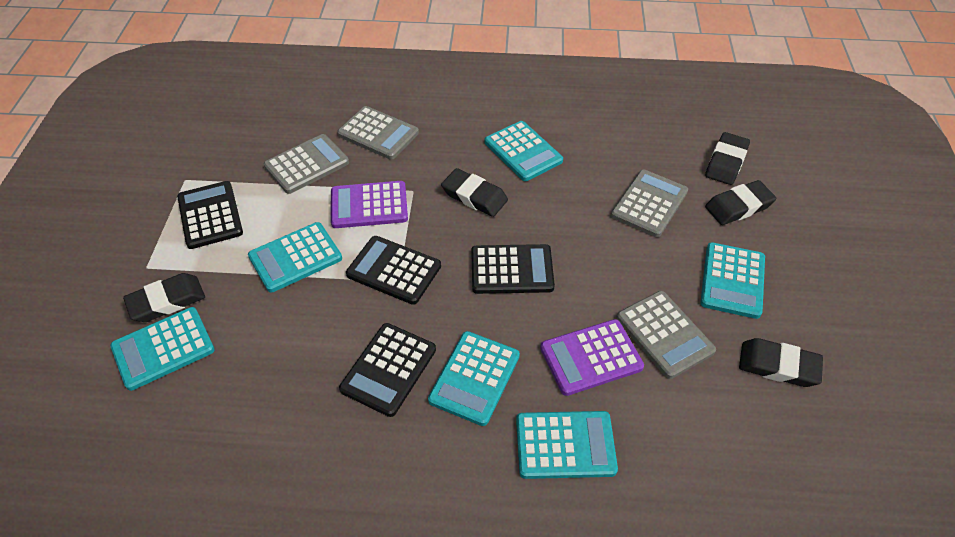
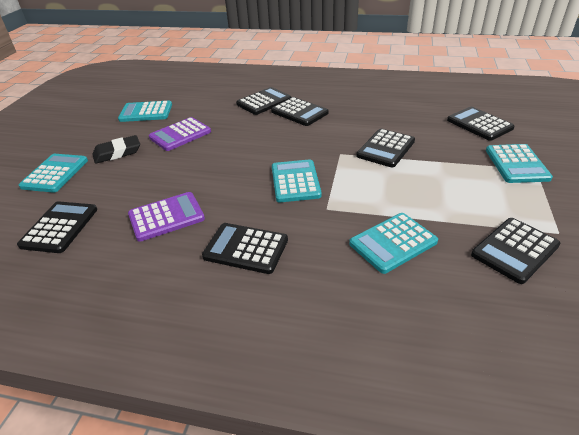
black calculator: [177,181,243,249] [339,323,436,417] [346,236,441,305] [471,244,555,294] = 4 -> [17,201,97,253] [202,223,288,274] [236,87,291,115] [271,97,329,126] [356,129,415,167] [447,107,514,141] [471,218,560,284] = 7
black eraser: [123,273,205,322] [441,168,508,217] [705,132,750,185] [705,180,776,225] [739,338,823,387] = 5 -> [92,135,140,164] = 1
grey calculator: [264,134,349,194] [337,106,419,160] [611,169,688,237] [616,291,716,379] = 4 -> none = 0
turquoise calculator: [110,307,215,391] [248,222,342,292] [428,331,520,426] [485,121,563,181] [516,411,618,479] [700,242,765,319] = 6 -> [19,154,88,193] [118,100,172,122] [272,159,322,202] [349,213,438,274] [486,144,553,183] = 5

